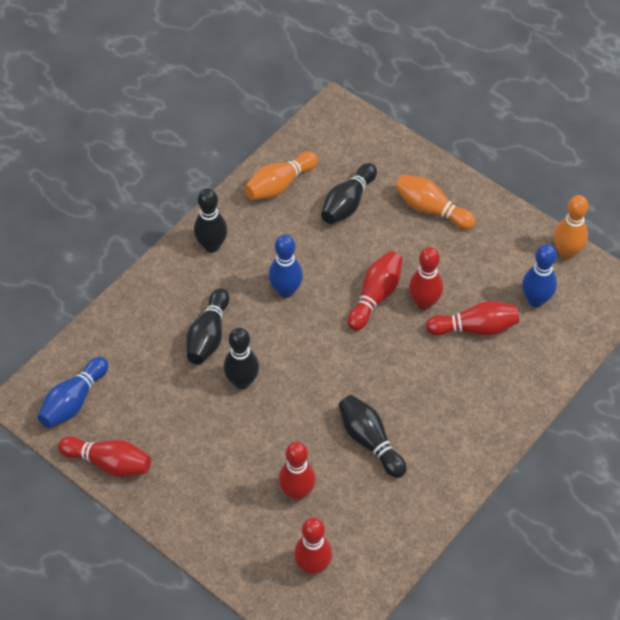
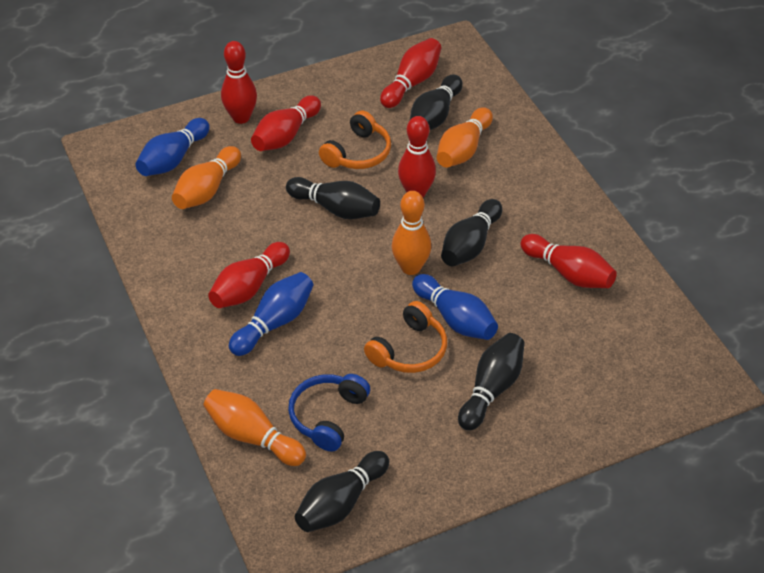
blue headphones: none = 0 -> [288,374,370,452] = 1
orange bowling pin: [244,151,318,200] [395,175,476,230] [554,195,589,259] = 3 -> [172,146,241,209] [203,389,306,466] [392,191,431,275] [437,107,493,168] = 4
orange headphones: none = 0 -> [319,110,391,169] [364,301,447,373] = 2

